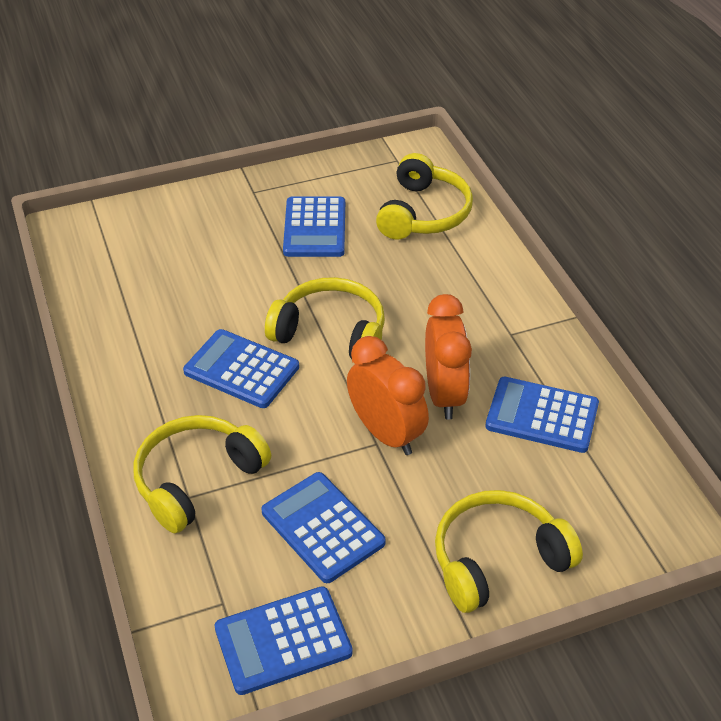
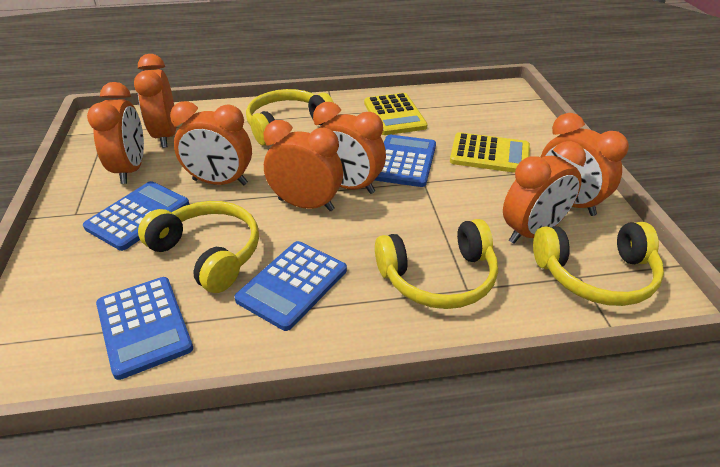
blue calculator: [183,329,299,408] [215,586,353,695] [262,472,386,583] [283,196,345,257] [485,377,599,453] = 5 -> [83,181,189,251] [96,277,193,380] [234,241,347,331] [375,135,436,187] = 4
orange clock: [347,336,429,455] [425,294,472,420] = 2 -> [87,82,144,184] [134,54,176,148] [170,101,252,185] [264,120,343,211] [313,102,386,194] [503,141,586,244] [541,113,629,216] = 7
yellow calculator: none = 0 -> [364,93,427,135] [450,132,530,173] = 2

